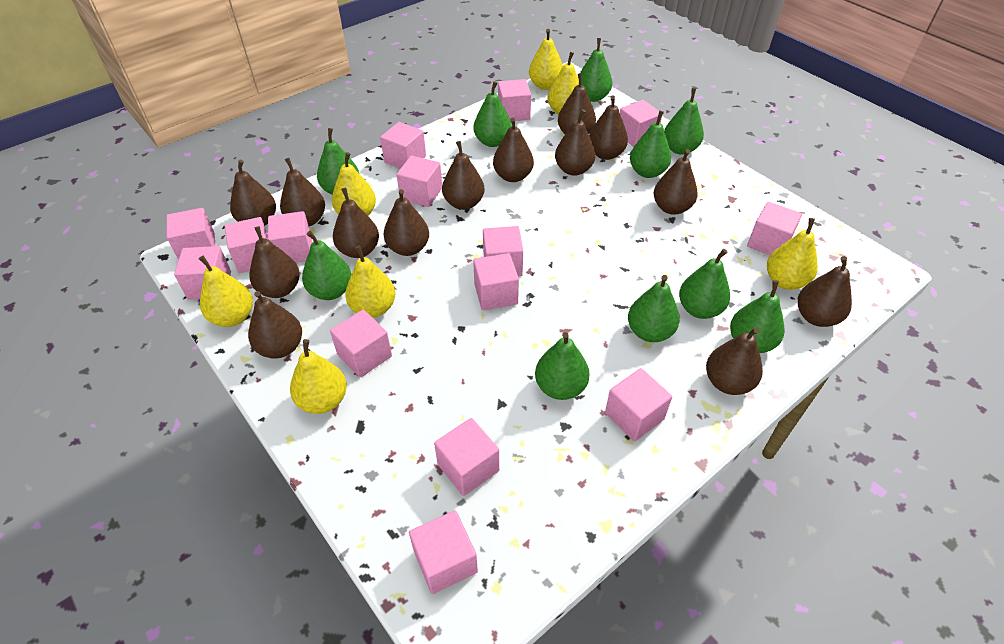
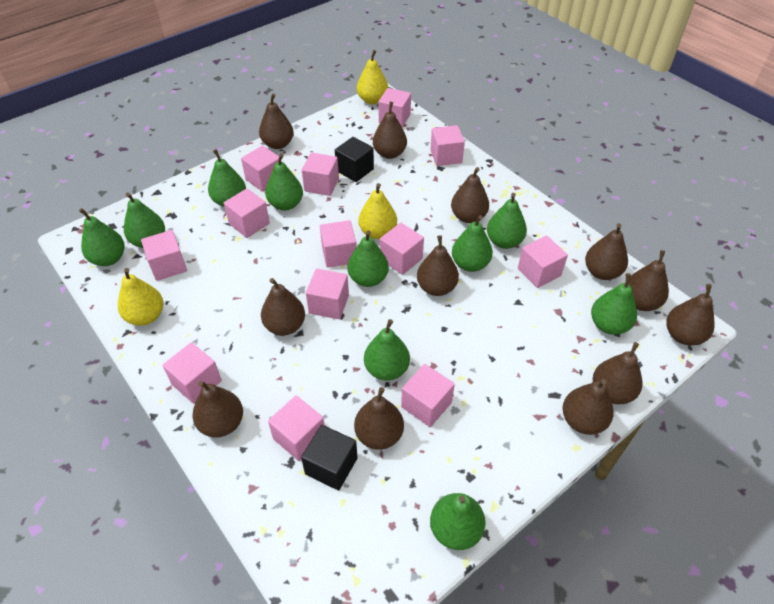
black cube: none = 0 -> [301,425,358,490] [335,137,374,182] = 2
brown pear: [230,160,276,226] [248,291,302,359] [249,226,300,298] [280,158,325,226] [333,188,379,258] [384,189,429,256] [442,141,484,210] [493,117,534,182] [555,109,596,176] [558,73,596,134] [589,96,628,160] [654,149,698,215] [706,327,763,395] [798,256,852,327] = 14 -> [193,381,243,438] [259,93,294,149] [261,278,305,335] [354,387,404,450] [373,102,407,159] [417,235,459,296] [451,167,489,223] [563,379,613,435] [585,223,628,280] [593,342,642,404] [628,250,669,311] [666,284,715,346] = 12
pink cube: [167,208,215,260] [174,246,231,300] [225,217,268,273] [268,211,312,262] [330,310,392,378] [380,122,426,169] [396,156,442,207] [409,510,478,594] [434,418,499,496] [473,253,519,310] [483,226,523,276] [498,79,531,121] [605,368,672,442] [620,100,662,147] [747,202,802,255] = 15 -> [141,230,187,281] [162,342,222,404] [224,188,270,238] [241,146,279,192] [268,396,325,461] [302,152,339,196] [306,269,349,319] [320,220,356,268] [378,88,411,128] [380,223,424,275] [401,364,455,427] [430,125,465,166] [518,236,568,288] = 13
yellow pear: [199,256,253,327] [290,339,347,414] [332,152,376,215] [345,246,395,318] [529,29,563,90] [548,52,579,115] [767,218,818,290] = 7 -> [118,268,163,326] [357,50,388,104] [358,183,397,239] = 3

